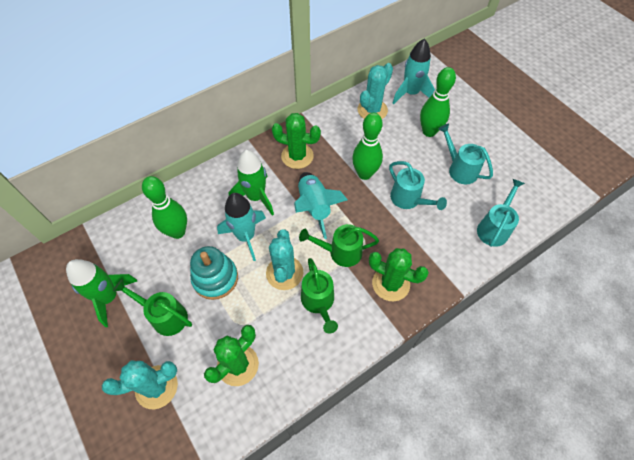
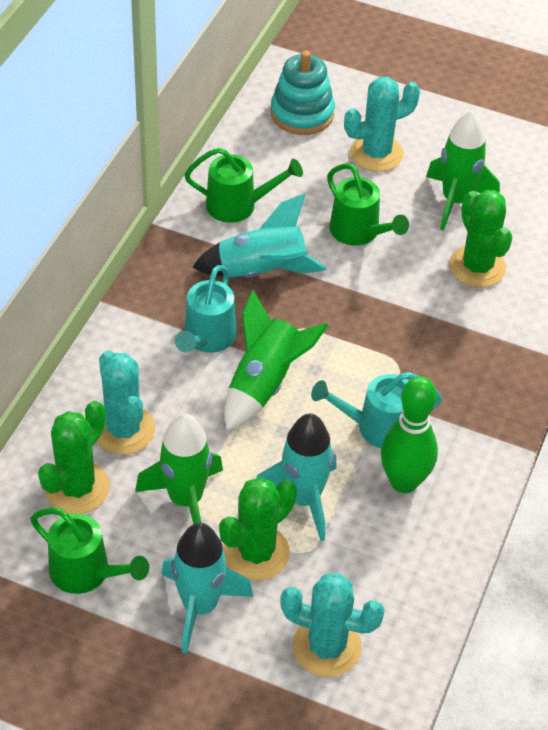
green bowling pin: [142,176,187,239] [352,113,383,180] [420,67,456,137] = 3 -> [381,376,438,493] = 1
green rocket: [66,259,137,327] [229,150,274,215] = 2 -> [135,414,223,524] [224,290,328,431] [426,110,500,231] = 3
turquoise watering can: [389,161,447,210] [438,123,493,184] [477,179,525,247] = 3 -> [175,265,237,353] [311,372,442,448] = 2

